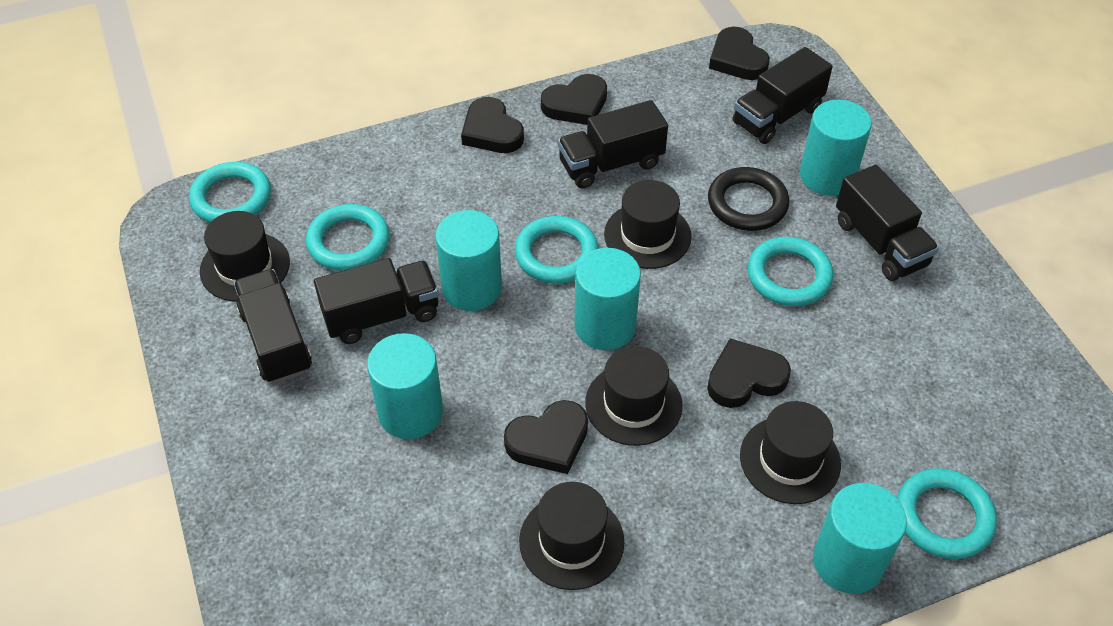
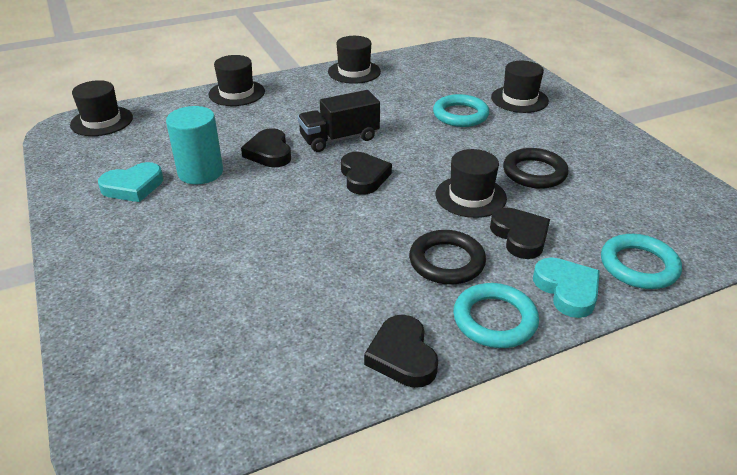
black heart: [461,97,524,153] [504,400,588,474] [541,74,607,125] [707,338,791,408] [709,27,770,80] = 5 -> [241,128,291,167] [341,152,392,195] [364,315,438,388] [490,208,550,259] = 4
black ring: [708,167,789,231] = 1 -> [409,230,486,285] [503,148,569,189] = 2
black truck: [233,269,312,384] [314,258,439,344] [558,100,668,189] [733,47,833,144] [836,165,939,281] = 5 -> [298,90,380,152] = 1
turquoise cylinder: [367,333,443,439] [435,210,502,311] [574,248,641,350] [800,100,872,196] [813,483,907,594] = 5 -> [166,106,223,184] = 1
turquoise heart: none = 0 -> [98,162,163,202] [533,257,600,318] = 2
turquoise ring: [189,162,271,223] [306,204,389,271] [515,216,598,284] [748,237,833,306] [897,468,997,559] = 5 -> [433,94,489,127] [453,283,539,348] [601,234,682,289] = 3

